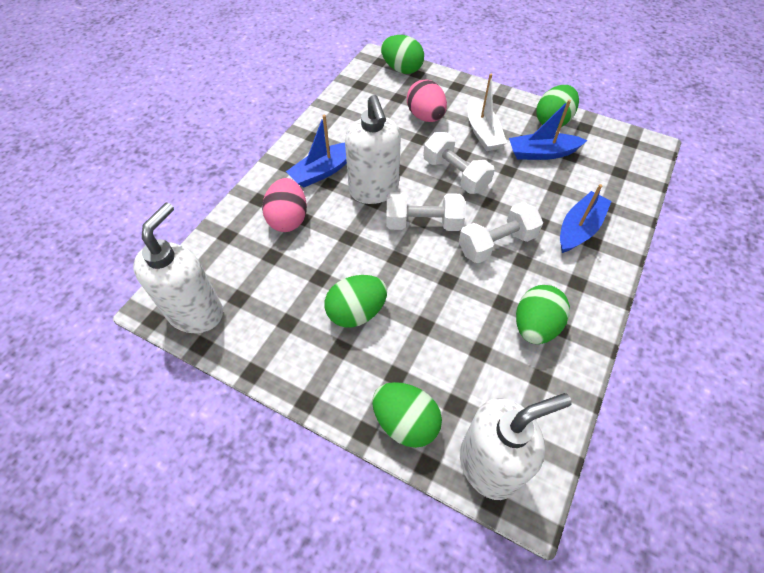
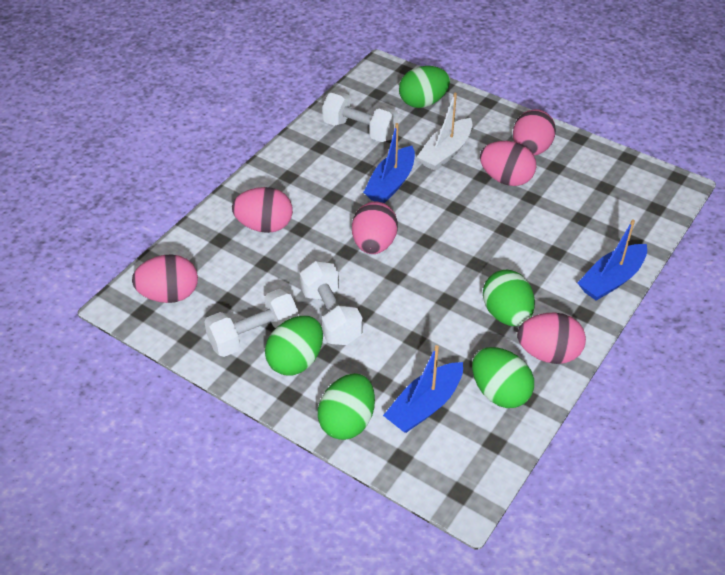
pink egg: [262,178,307,232] [407,79,447,122] = 2 -> [132,255,198,303] [232,187,293,233] [352,202,398,254] [480,141,536,186] [513,109,556,156] [517,313,586,364] = 6
white soap dispenser: [133,203,223,333] [345,95,401,204] [460,393,572,500] = 3 -> none = 0

